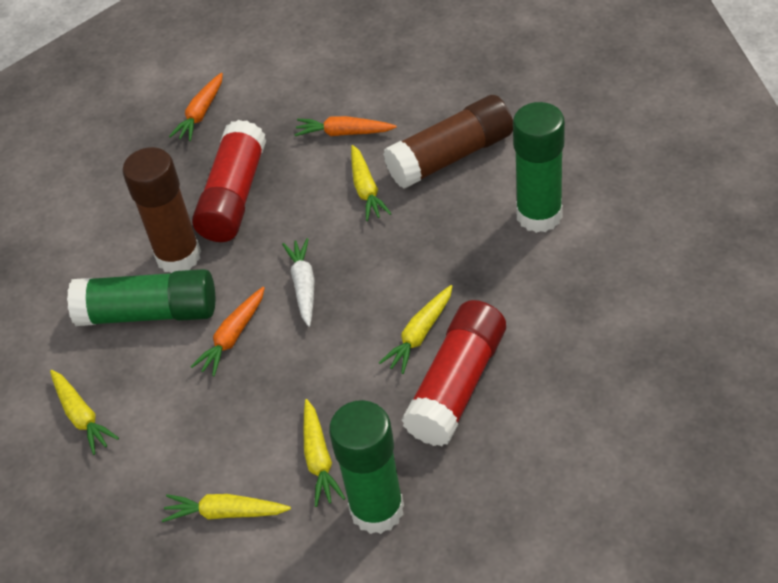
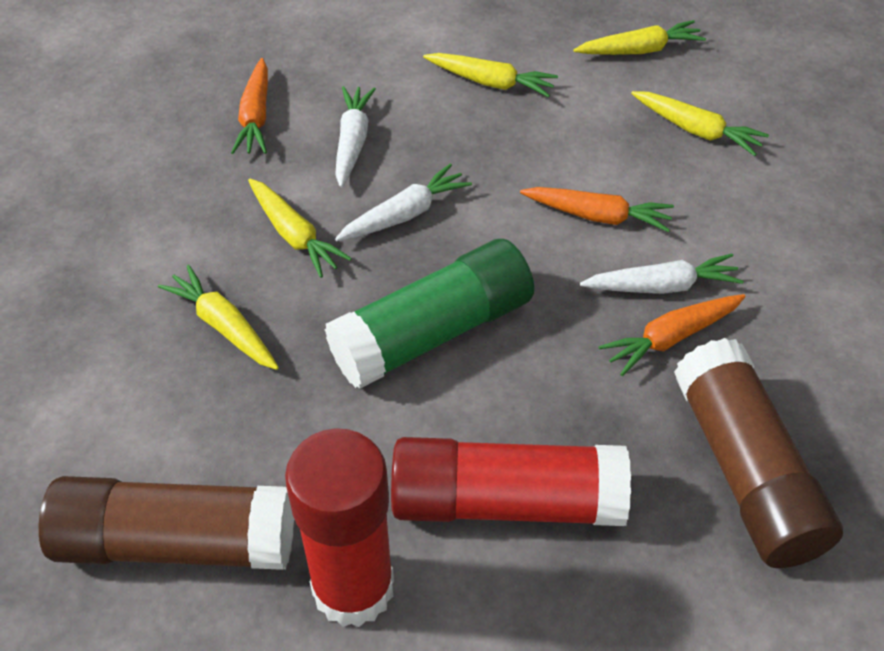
green glue stick: [67,269,215,326] [329,400,404,534] [513,102,565,233] = 3 -> [324,239,534,389] = 1
white carrot: [282,238,315,327] = 1 -> [335,86,376,188] [335,163,472,241] [580,254,744,294] = 3

